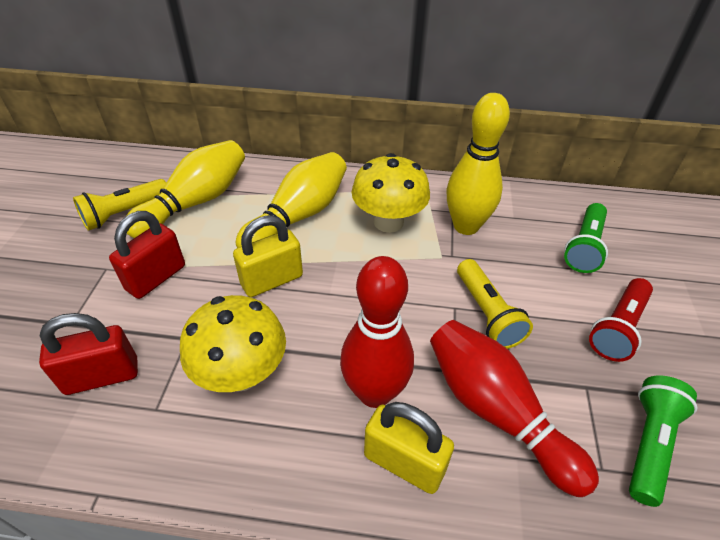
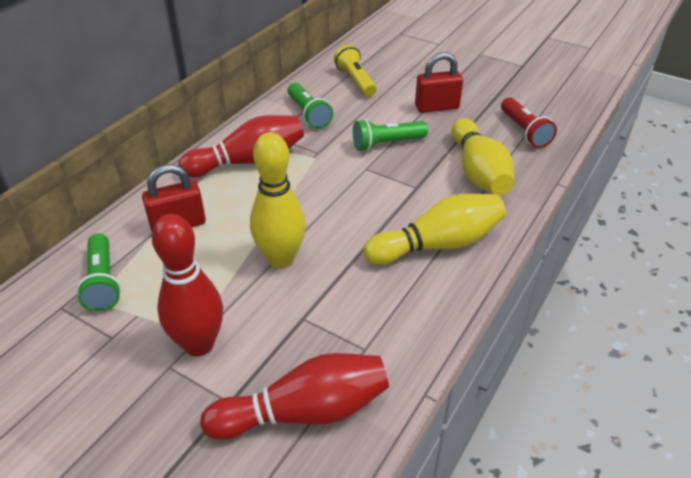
green flashlight: [564,203,608,273] [629,376,698,507] = 2 -> [76,233,121,312] [287,83,333,129] [353,119,428,151] = 3
red bowling pin: [340,256,414,408] [430,320,599,497] = 2 -> [152,214,223,356] [178,115,304,177] [200,353,389,440] = 3
yellow flashlight: [73,179,166,231] [457,259,533,349] = 2 -> [334,44,376,97] = 1
yellow mushroom: [180,295,286,392] [352,153,430,233] = 2 -> none = 0
yellow padlock: [233,215,303,297] [364,402,454,494] = 2 -> none = 0

